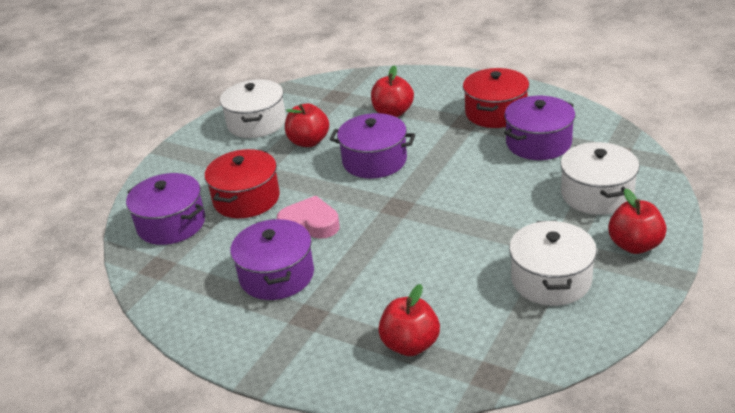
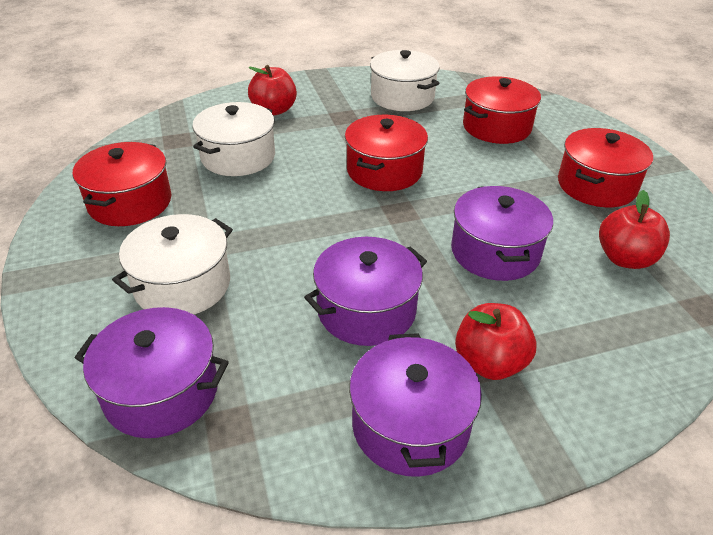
pink heart: [276,196,340,239] = 1 -> none = 0
red apple: [285,104,329,147] [371,65,414,117] [378,284,440,356] [608,189,667,254] = 4 -> [248,65,297,116] [455,303,537,380] [599,190,670,269] = 3
red pot: [205,149,280,218] [463,68,529,128] = 2 -> [73,142,171,226] [345,115,428,191] [463,76,541,144] [558,128,653,207] = 4

